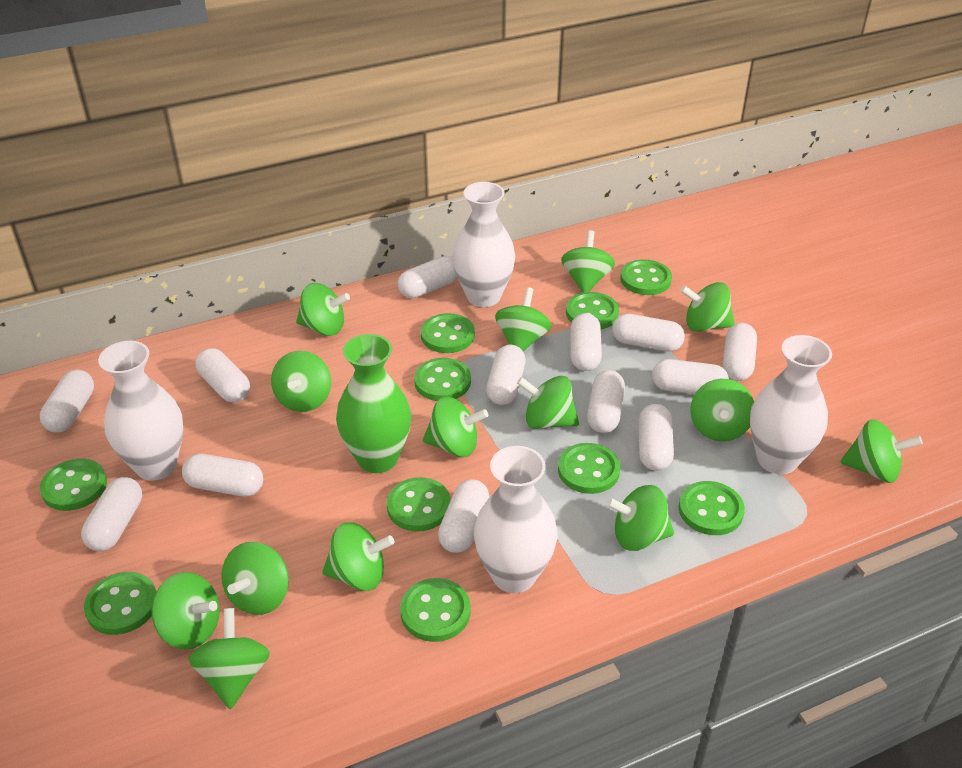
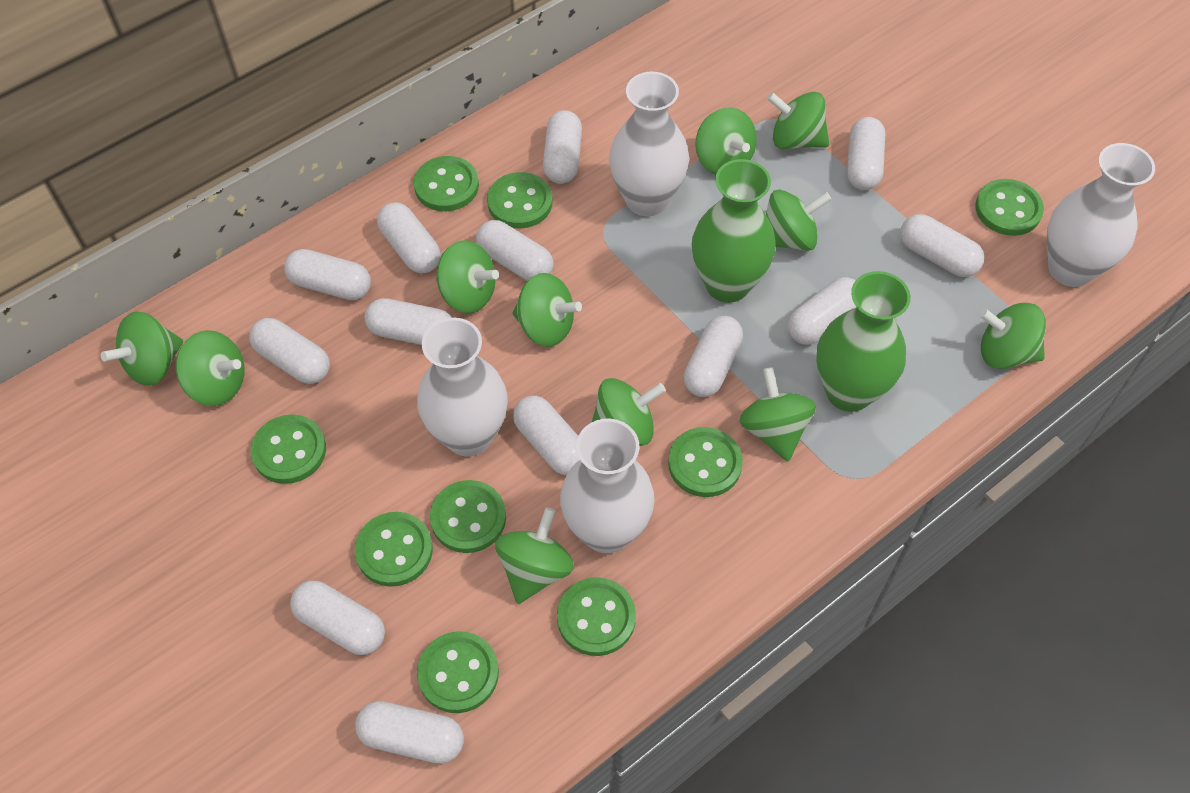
green button: [40,458,107,511] [84,572,156,635] [387,477,451,531] [400,578,471,642] [414,358,471,401] [421,313,475,353] [558,443,620,494] [566,292,619,329] [620,259,672,295] [679,481,745,535] = 10 -> [251,414,326,484] [355,512,433,587] [414,156,479,211] [417,631,499,713] [430,480,506,553] [487,172,553,228] [557,577,636,656] [668,427,743,497] [975,179,1044,236] = 9
green spinning top: [152,572,220,650] [189,608,270,709] [221,542,289,615] [271,351,331,412] [296,283,350,336] [322,522,394,591] [423,397,488,457] [495,287,552,351] [517,376,579,429] [561,230,615,293] [606,485,674,551] [680,282,735,332] [690,379,754,441] [841,419,923,483] = 14 -> [101,311,183,386] [176,330,244,406] [436,241,499,313] [496,507,574,604] [513,273,582,347] [592,378,666,446] [695,108,757,175] [739,367,816,461] [766,189,832,251] [767,92,829,149] [979,303,1046,369] = 11
green vase: [336,334,411,473] = 1 -> [692,159,776,303] [816,271,911,412] = 2

